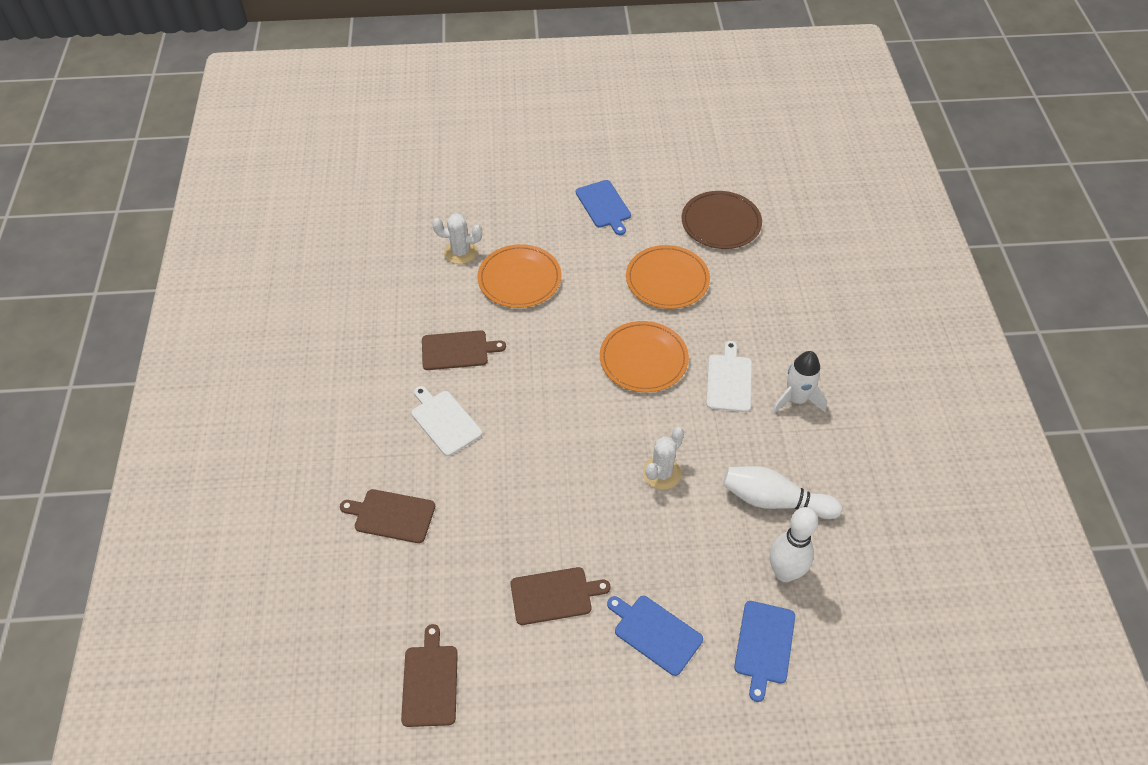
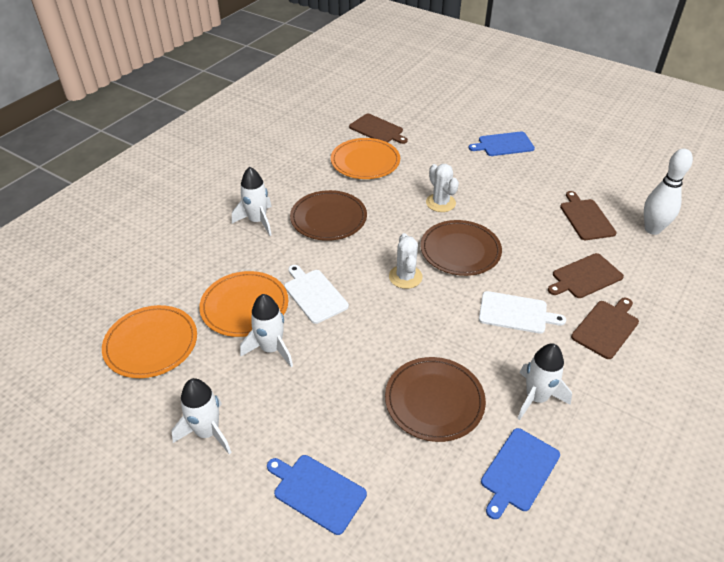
brown plate: [682,191,762,249] = 1 -> [290,190,367,241] [385,357,486,442] [421,220,502,276] = 3
white bowling pin: [723,466,842,519] [770,507,818,582] = 2 -> [644,149,693,235] = 1
white rocket: [772,351,827,414] = 1 -> [171,378,232,454] [232,167,272,236] [240,294,293,367] [517,343,572,420] = 4

